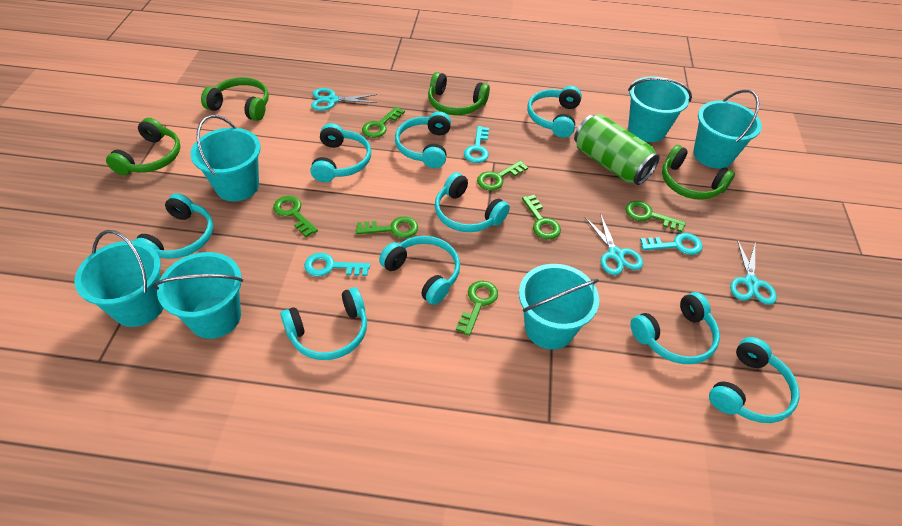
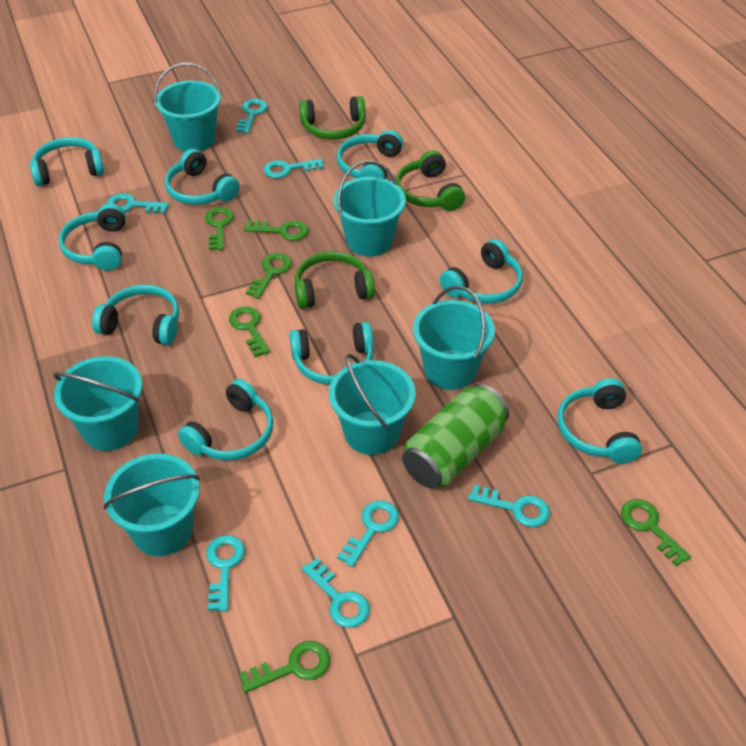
green headphones: [106,118,180,175] [201,77,269,121] [428,72,490,115] [662,145,735,200] = 4 -> [294,251,375,309] [299,96,366,139] [396,150,465,211] = 3
green key: [273,196,318,237] [356,216,418,238] [362,106,405,138] [456,281,498,336] [477,160,528,191] [522,195,561,239] [626,201,686,232] = 7 -> [205,207,234,250] [229,307,270,357] [239,641,330,693] [244,220,308,241] [246,253,292,299] [621,499,691,567] = 6
turquoise key: [304,253,370,277] [464,126,489,163] [640,233,703,255] = 3 -> [107,193,169,213] [206,535,245,612] [236,99,268,133] [264,159,324,178] [302,558,370,628] [337,500,399,567] [468,485,550,527] = 7
turquoise scissors: [311,88,377,111] [585,213,643,275] [730,239,777,305] = 3 -> none = 0

